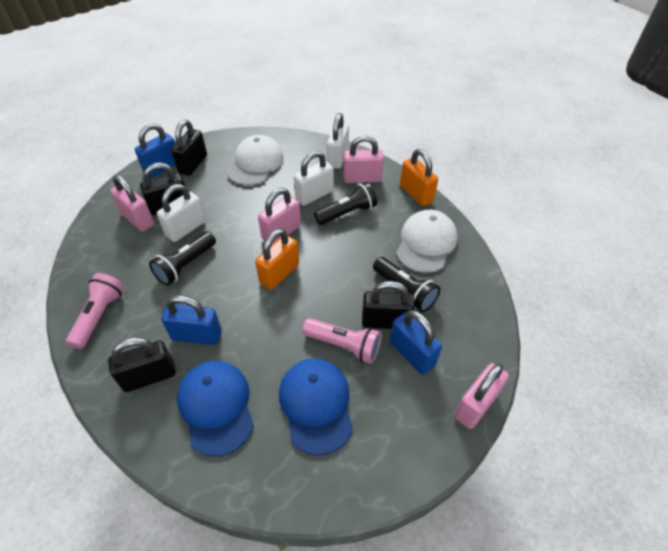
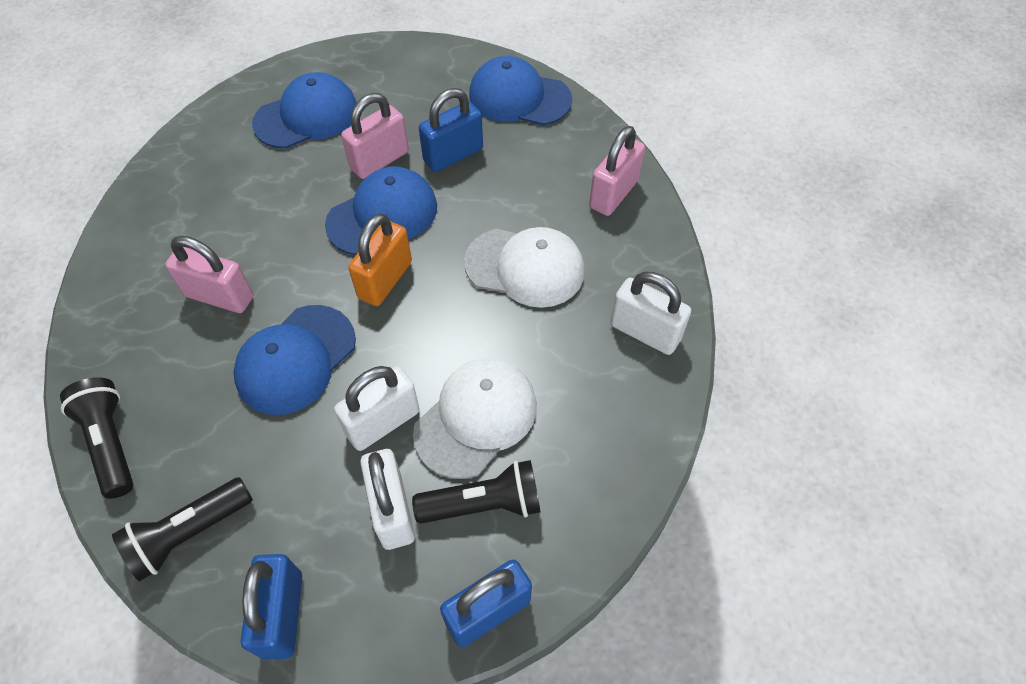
black padlock: [108,337,176,392] [140,162,185,216] [171,120,207,176] [362,281,415,329] = 4 -> none = 0
blue cap: [177,361,254,457] [279,358,353,455] = 2 -> [233,305,356,415] [252,72,357,149] [325,167,437,255] [469,56,572,126] = 4
orange padlock: [255,229,299,290] [400,149,438,206] = 2 -> [348,213,412,306] = 1
pink flashlight: [66,273,124,349] [302,318,381,364] = 2 -> none = 0
pink padlock: [110,175,154,232] [258,188,301,244] [343,135,384,183] [454,363,509,429] = 4 -> [165,236,253,313] [341,93,409,179] [589,126,645,216] = 3

